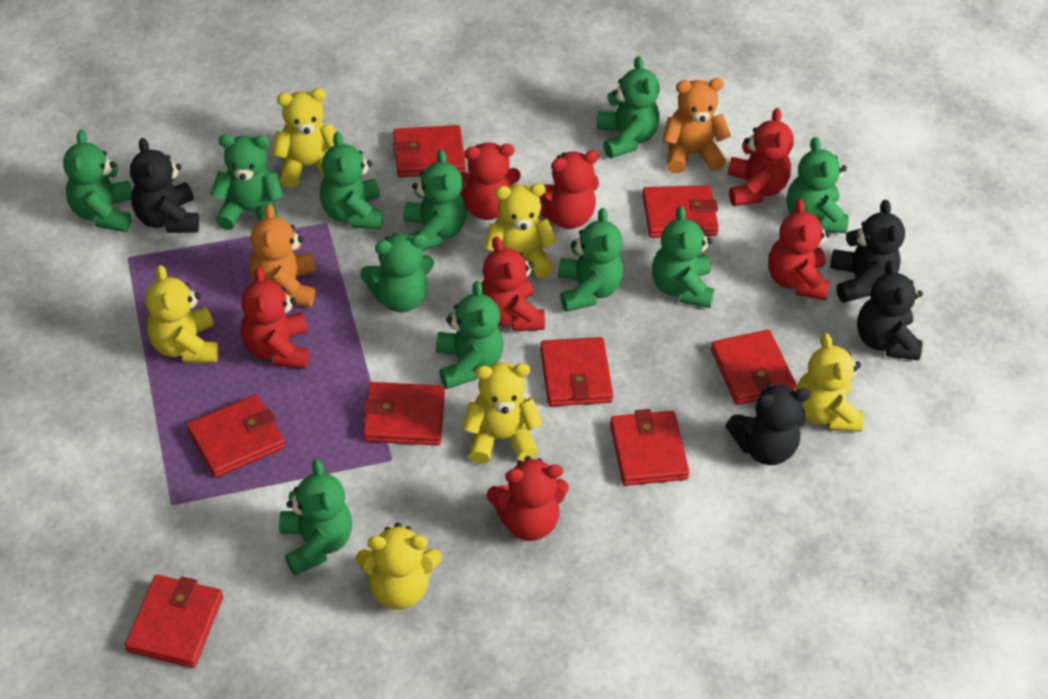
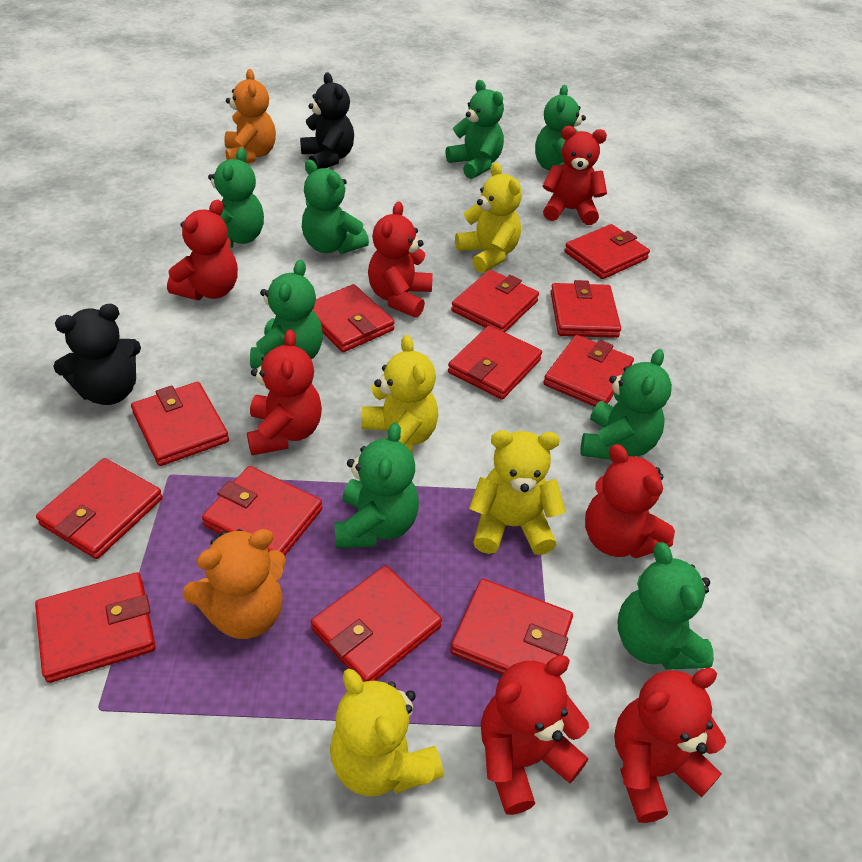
black teddy bear: [130,138,199,233] [726,383,811,465] [830,200,905,302] [857,260,923,360] = 4 -> [53,304,141,405] [300,72,354,169] = 2
green teddy bear: [63,130,132,232] [210,134,284,230] [279,459,352,576] [320,132,383,230] [360,233,434,312] [403,149,466,251] [436,281,503,389] [558,208,623,312] [597,56,660,158] [652,206,714,308] [787,137,849,233] = 11 -> [208,148,264,248] [250,260,323,369] [302,159,369,254] [334,422,419,548] [446,80,504,179] [535,85,586,170] [581,349,672,460] [618,542,714,670] = 8
red wallet: [125,575,223,668] [187,395,285,478] [363,382,445,446] [393,125,466,177] [540,337,613,406] [610,409,689,486] [642,185,719,238] [711,330,796,405] = 8 -> [35,572,156,683] [36,458,163,559] [131,382,229,466] [202,466,323,556] [311,566,442,682] [313,284,394,352] [448,325,542,400] [450,579,573,675] [451,270,539,332] [543,335,634,407] [551,280,621,338] [565,224,650,279] = 12
yellow teddy bear: [146,265,218,363] [272,88,336,187] [356,523,442,610] [462,362,543,464] [484,183,557,279] [796,333,864,432] = 6 -> [330,669,444,797] [361,335,438,453] [455,162,522,273] [469,430,566,555] = 4

